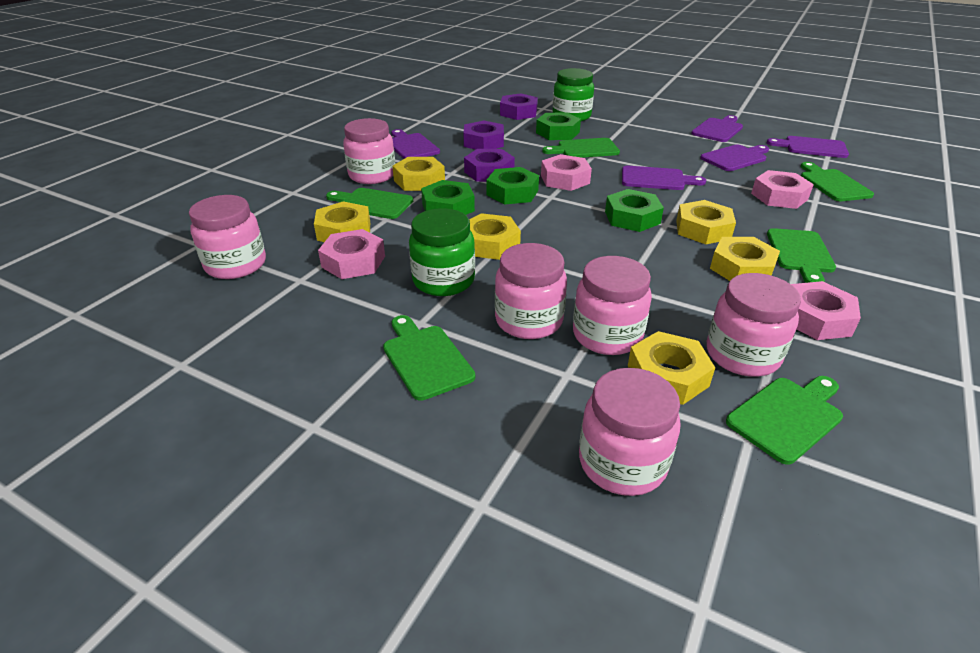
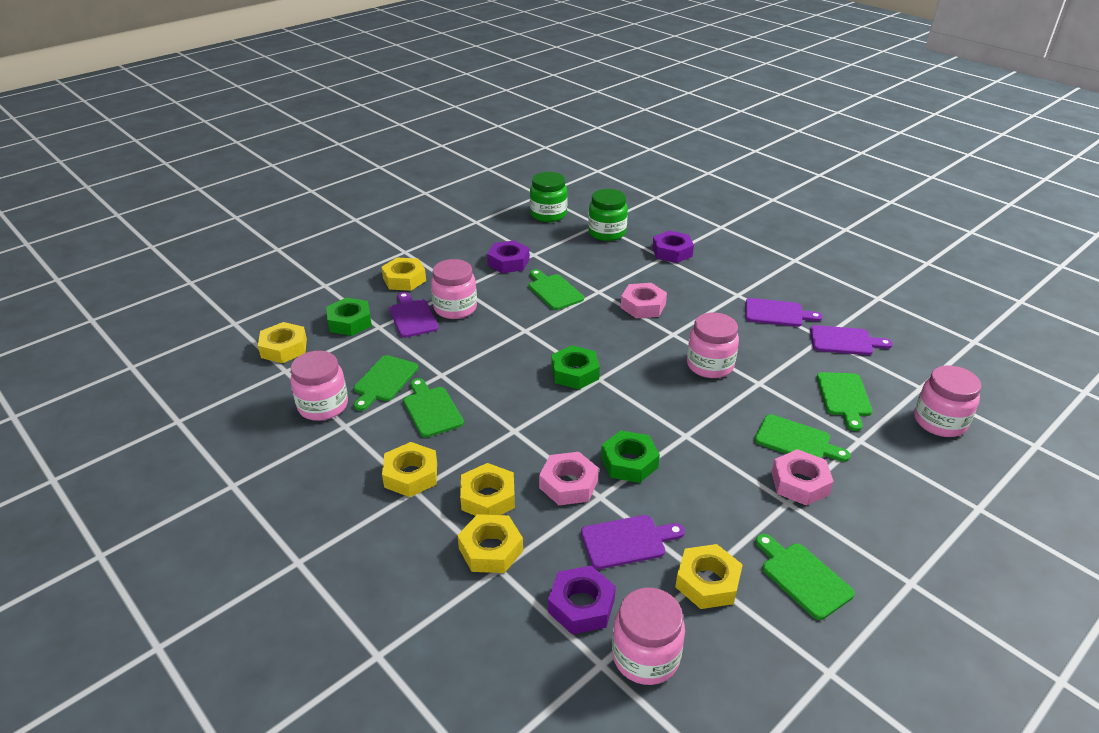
green nut: [421,180,475,215] [487,167,539,205] [536,112,581,140] [605,189,664,232] = 4 -> [326,297,372,336] [551,345,600,389] [601,430,660,483] = 3
pink jar: [189,195,266,279] [343,118,395,184] [495,243,567,339] [573,256,652,355] [579,368,681,496] [707,273,801,377] = 6 -> [290,351,348,421] [431,259,477,319] [612,588,685,685] [687,312,739,378] [914,365,981,437] = 5
pink nut: [318,229,385,279] [541,154,592,191] [751,170,814,209] [791,281,861,340] = 4 -> [539,452,599,505] [621,283,667,318] [771,449,834,506] = 3
purple cutting board: [391,129,440,159] [622,166,706,190] [691,115,743,142] [700,145,769,171] [767,136,849,158] = 5 -> [389,292,439,338] [581,515,685,569] [745,298,823,327] [810,325,893,355] = 4

